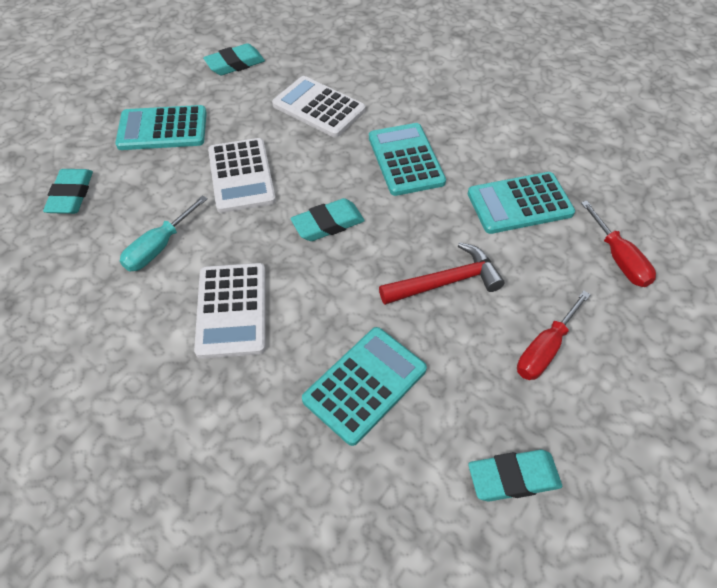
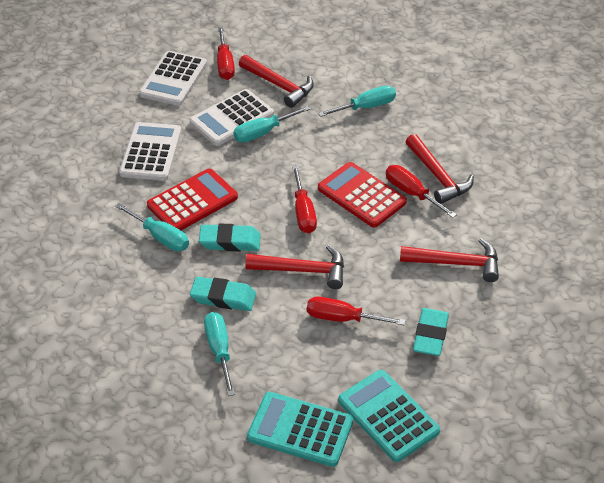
red calculator: none = 0 -> [147,169,238,230] [318,162,407,228] = 2
red hammer: [379,242,505,305] = 1 -> [239,55,314,108] [245,245,344,289] [400,238,499,282] [406,134,474,204] = 4
red screwdriver: [517,291,591,380] [581,201,656,287] = 2 -> [217,27,235,80] [292,166,317,233] [307,296,406,325] [386,165,457,218] = 4
turquoise calculator: [115,105,207,150] [302,327,427,446] [369,123,446,196] [468,172,575,234] = 4 -> [247,392,353,467] [338,370,440,462] = 2
turquoise eraser: [43,169,93,214] [203,43,265,75] [290,198,365,241] [468,450,562,502] = 4 -> [190,277,256,311] [199,224,261,251] [413,308,449,356] = 3
turquoise screwdriver: [120,195,208,272] = 1 -> [115,203,189,251] [204,312,235,396] [233,106,310,143] [318,86,396,117] = 4

